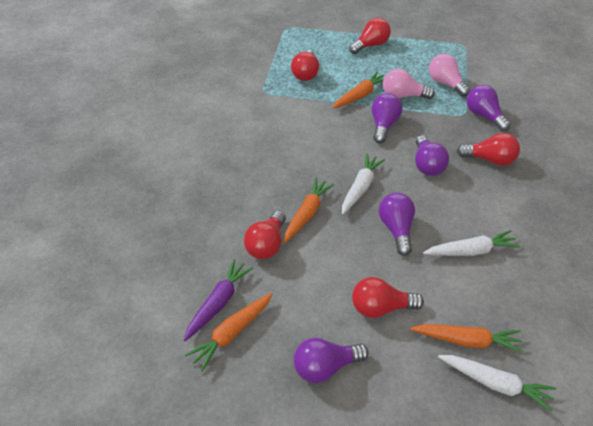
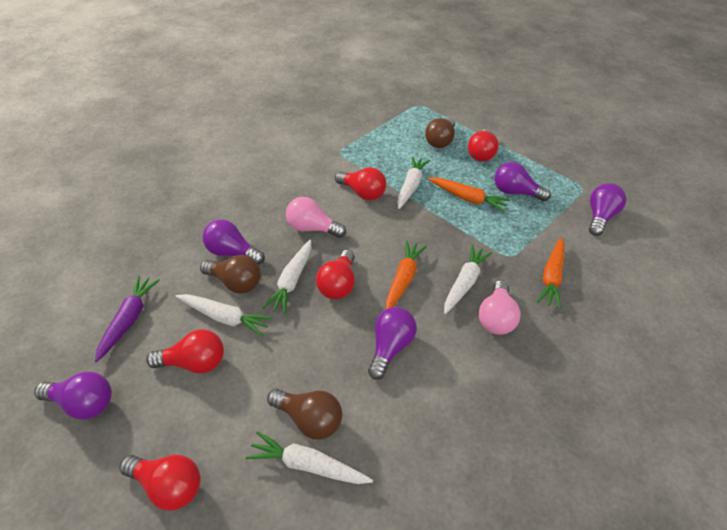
brown light bulb: none = 0 -> [200,255,261,294] [267,389,342,439] [425,118,455,148] = 3
orange carrot: [185,293,273,371] [284,178,334,243] [333,71,384,109] [410,324,523,353] = 4 -> [386,240,427,309] [428,178,510,212] [537,237,565,309] = 3
white carrot: [342,154,385,214] [423,230,520,256] [438,355,556,412] = 3 -> [175,294,273,337] [246,431,373,484] [263,240,311,314] [397,156,430,209] [444,245,492,314] = 5

